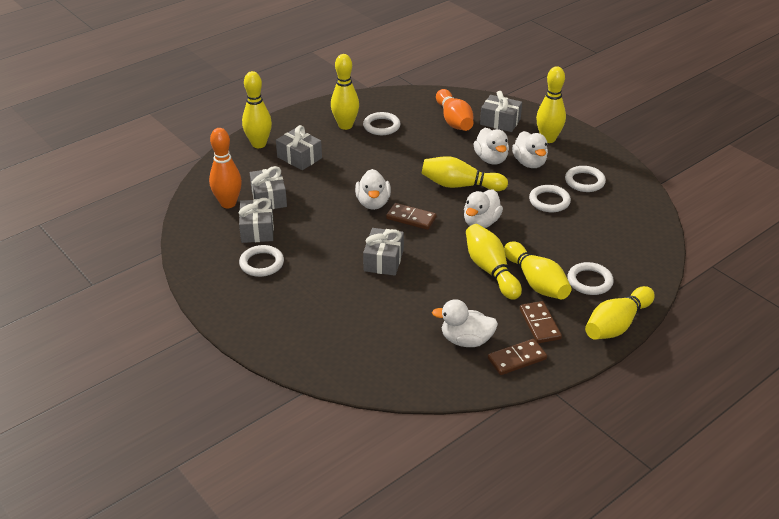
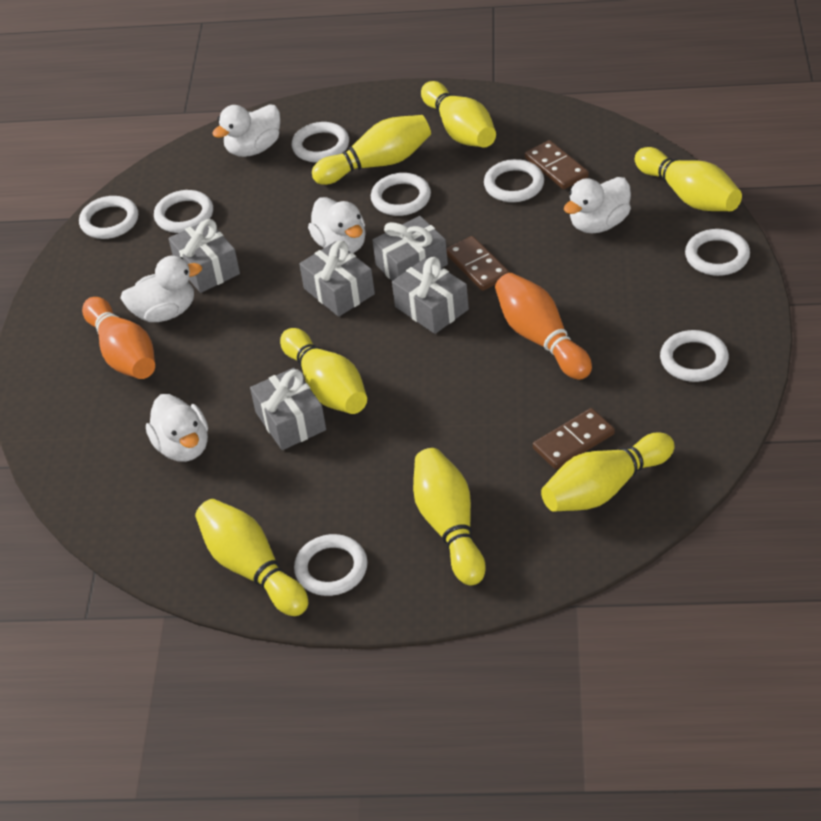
white ring: [239,245,284,277] [363,112,400,135] [529,185,571,212] [565,166,606,192] [567,262,614,295] = 5 -> [79,196,138,239] [154,190,213,233] [292,122,349,162] [294,534,368,596] [371,173,431,216] [484,159,544,202] [660,330,729,382] [685,229,750,276] = 8

